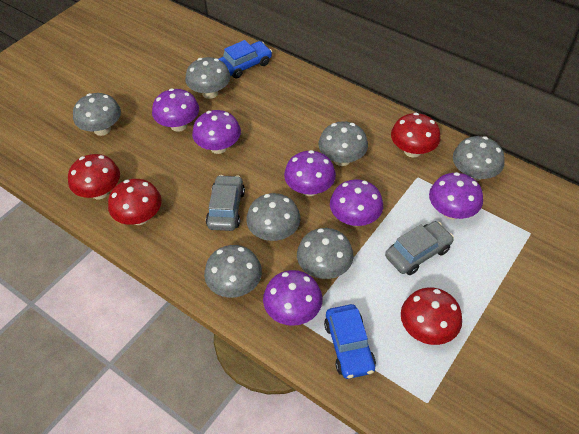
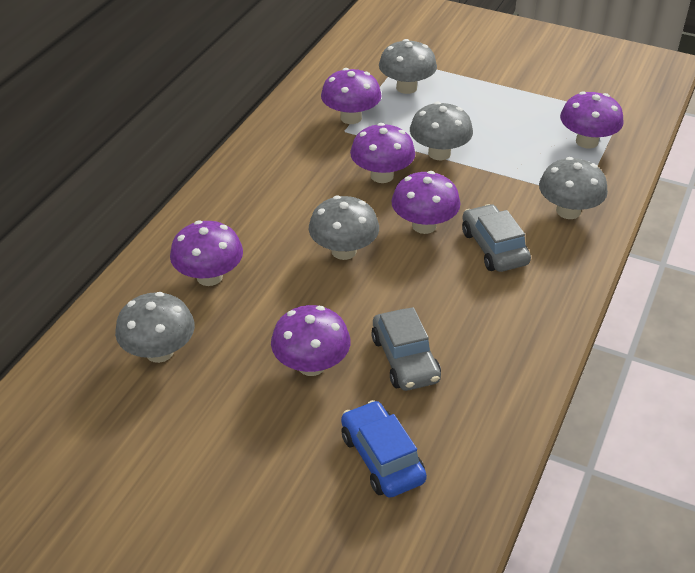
blue car: [219,40,272,79] [324,304,376,379] = 2 -> [341,400,427,498] = 1
grey mushroom: [73,93,121,136] [185,57,230,99] [204,245,262,298] [246,193,301,241] [297,228,354,279] [318,121,368,166] [453,136,505,181] = 7 -> [115,292,195,363] [309,196,379,260] [379,39,437,94] [410,102,473,160] [539,157,608,219] = 5
red mushroom: [68,154,120,199] [108,179,162,225] [391,113,441,158] [401,287,462,345] = 4 -> none = 0

